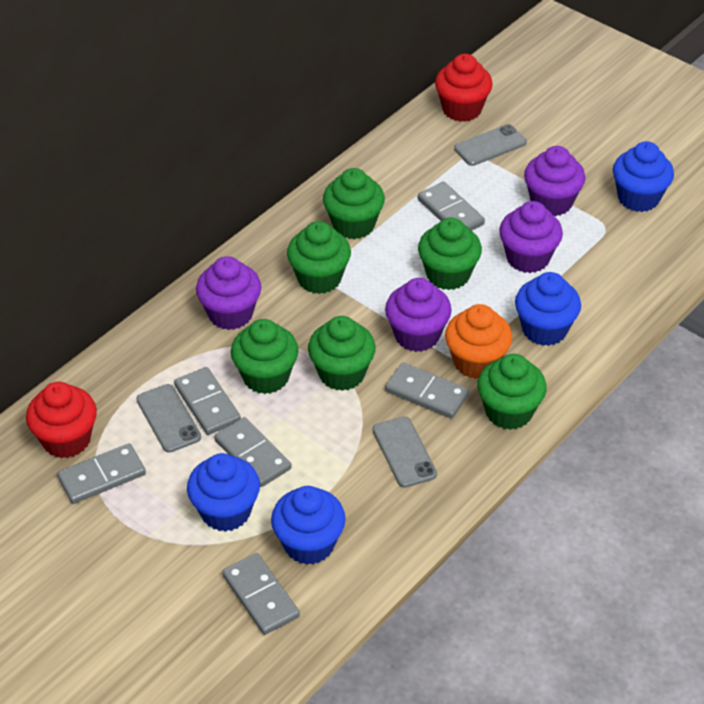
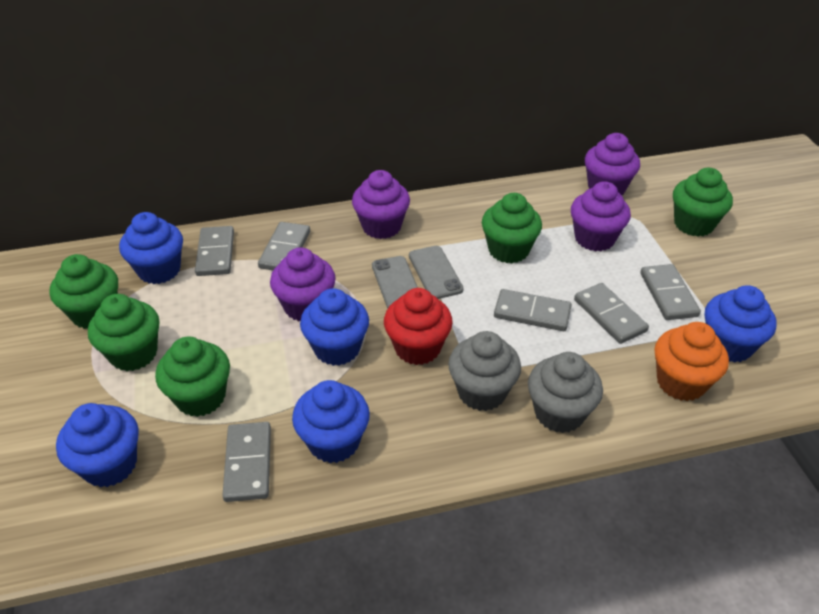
blue cupcake: [187,453,260,532] [271,486,346,565] [515,272,581,346] [613,141,674,212] = 4 -> [56,403,139,487] [119,212,183,284] [292,380,370,463] [300,288,369,366] [705,285,776,363] = 5
green cupcake: [231,319,299,394] [287,221,351,294] [308,316,376,391] [323,168,385,239] [418,217,482,290] [477,354,547,430] = 6 -> [49,254,118,329] [88,294,160,371] [155,336,230,417] [482,193,542,263] [673,168,733,237] = 5
grey cupcake: none = 0 -> [448,331,521,411] [528,352,603,433] = 2
grey phone: [136,384,201,453] [373,416,437,488] [454,124,527,166] = 3 -> [372,256,418,309] [409,246,464,299] = 2
red cupcake: [26,382,97,458] [435,54,493,122] = 2 -> [384,288,453,365] = 1

